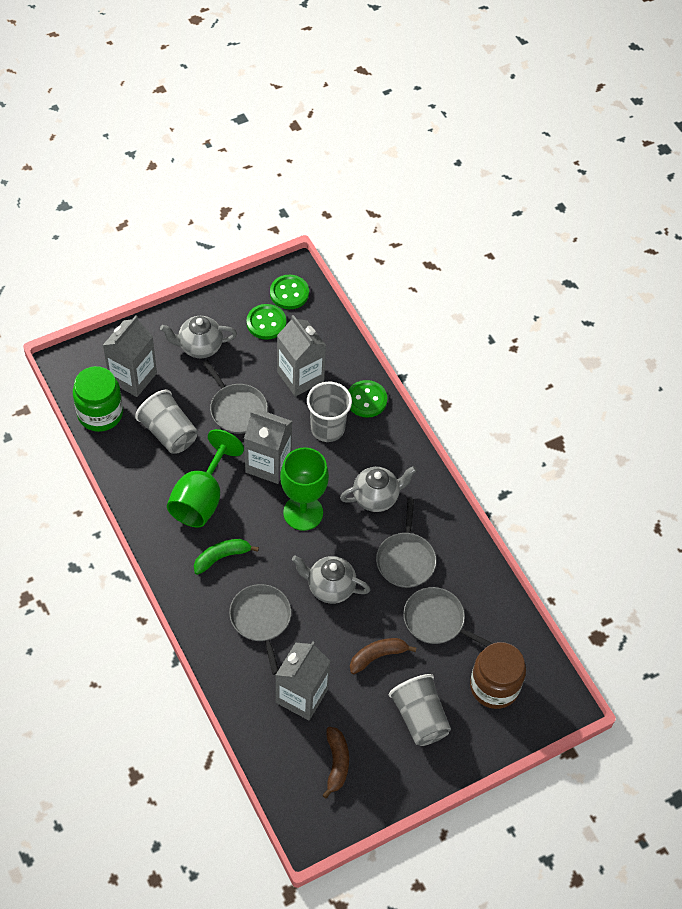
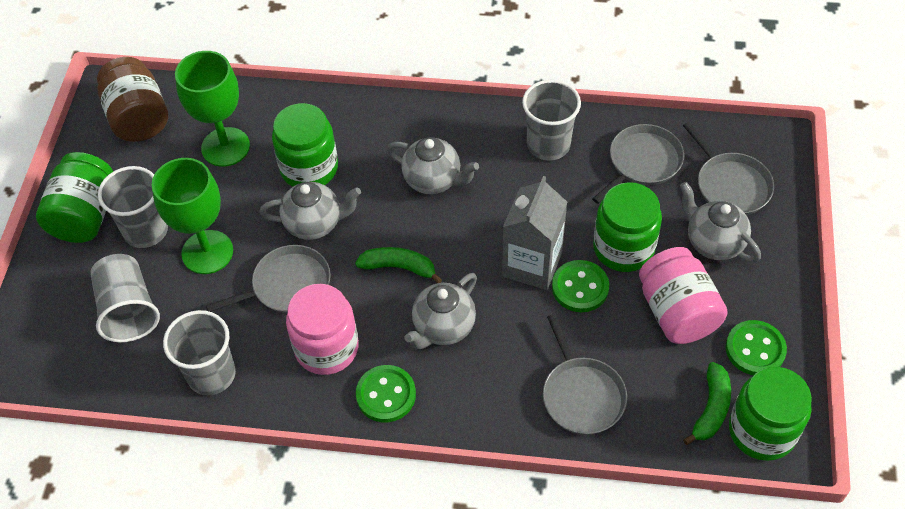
brown banana: [322,727,349,799] [350,638,417,674] = 2 -> none = 0
green banana: [194,539,259,575] = 1 -> [355,247,442,283] [683,362,731,445] = 2
green jar: [73,366,123,432] = 1 -> [36,152,113,243] [272,103,338,187] [593,182,662,272] [729,367,812,461] = 4
grey carton: [103,315,157,397] [244,409,292,484] [276,641,330,720] [277,315,326,396] = 4 -> [502,176,567,290] = 1
grey cup: [135,389,198,454] [307,382,352,442] [389,674,451,746] = 3 -> [90,254,160,343] [98,166,168,248] [163,310,236,395] [522,80,581,161] = 4
grey teapot: [160,316,237,358] [292,555,371,604] [340,466,417,512] = 3 -> [260,182,361,240] [387,137,479,194] [404,273,477,349] [680,182,761,262] = 4
pink jar: none = 0 -> [286,284,359,375] [639,247,728,344] = 2

